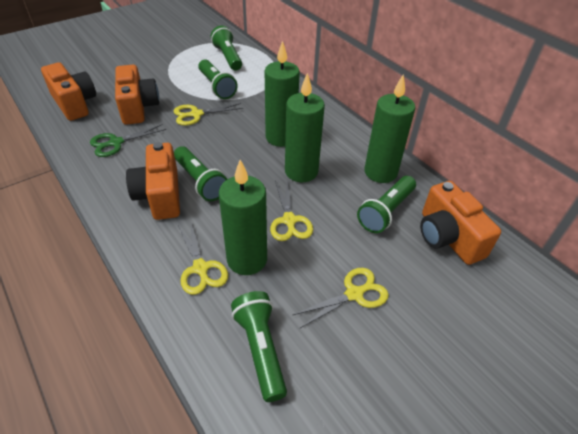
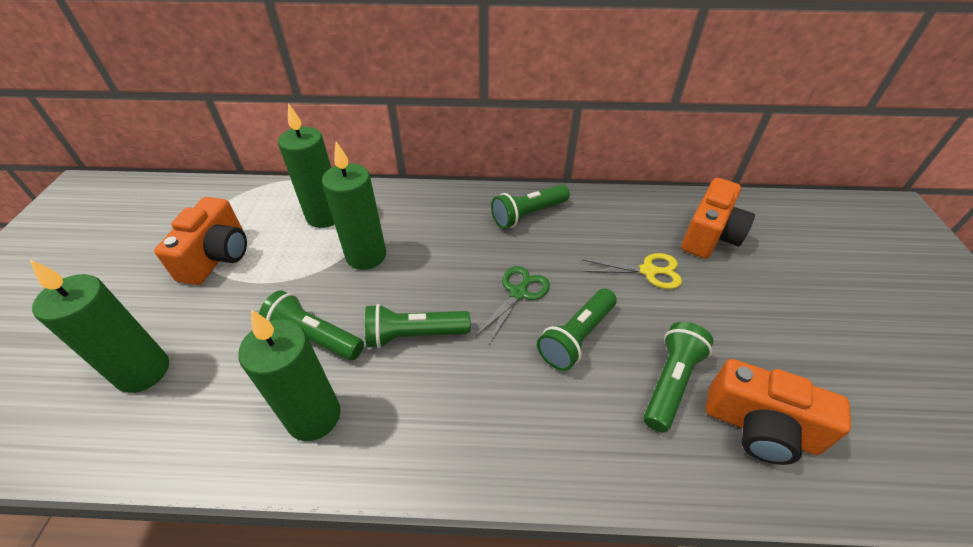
orange camera: [41,62,96,121] [115,65,159,125] [126,142,180,220] [420,181,501,265] = 4 -> [154,197,247,285] [681,178,755,259] [706,359,851,465] = 3
yellow scissors: [173,103,243,126] [178,220,228,295] [270,181,313,241] [293,268,389,328] = 4 -> [583,253,682,289] = 1

